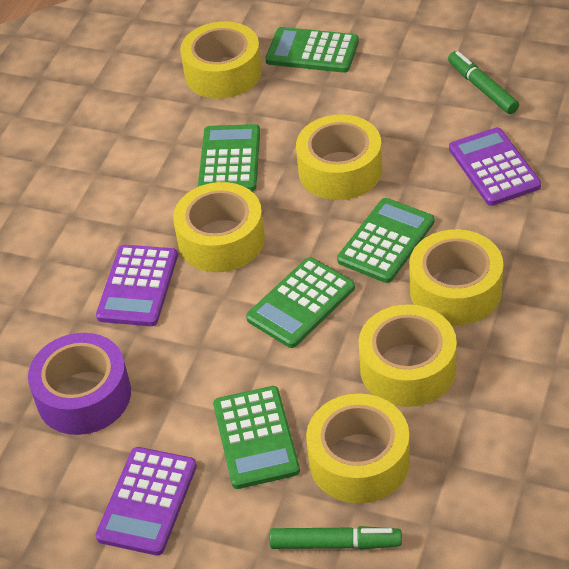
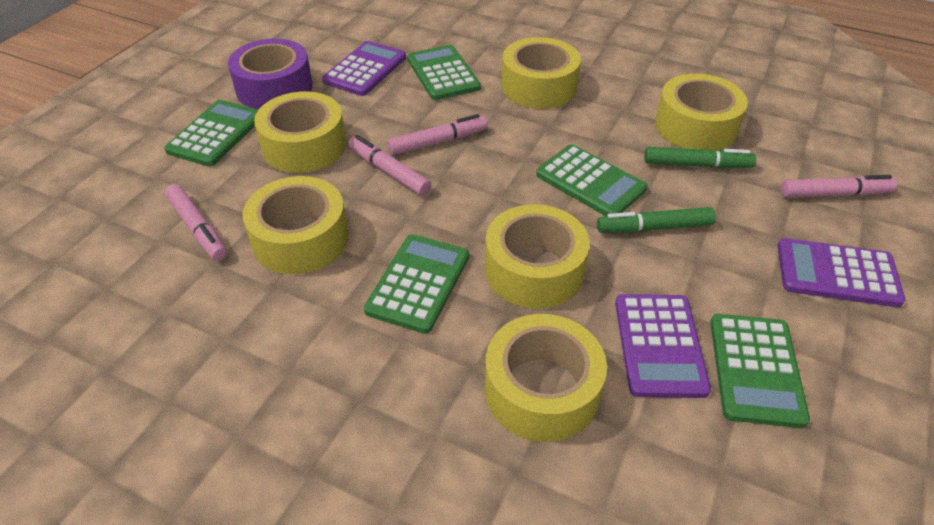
pink marker: none = 0 -> [165,184,227,261] [348,135,431,196] [388,114,487,155] [781,175,898,198] = 4

